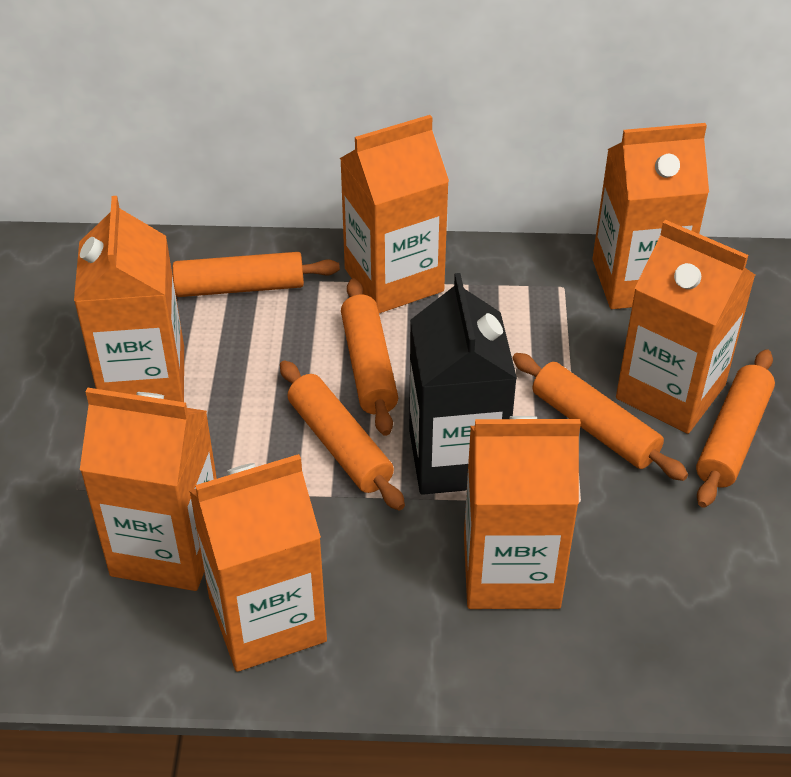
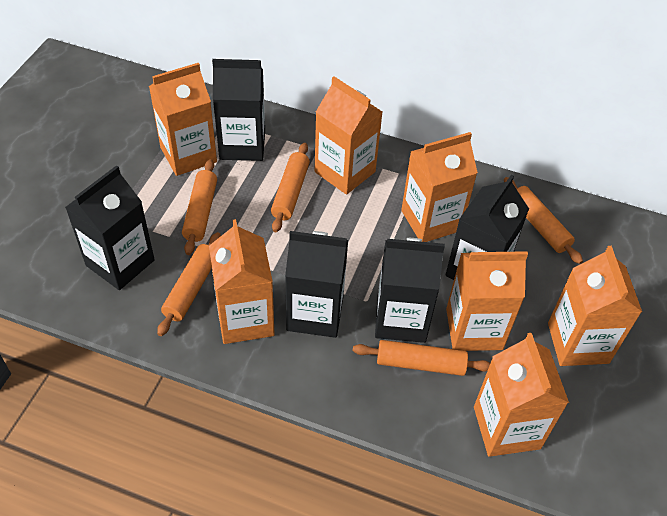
black carton: [409,273,517,495] = 1 -> [65,165,155,290] [212,59,265,161] [285,231,348,338] [375,238,445,343] [445,175,529,280] = 5

